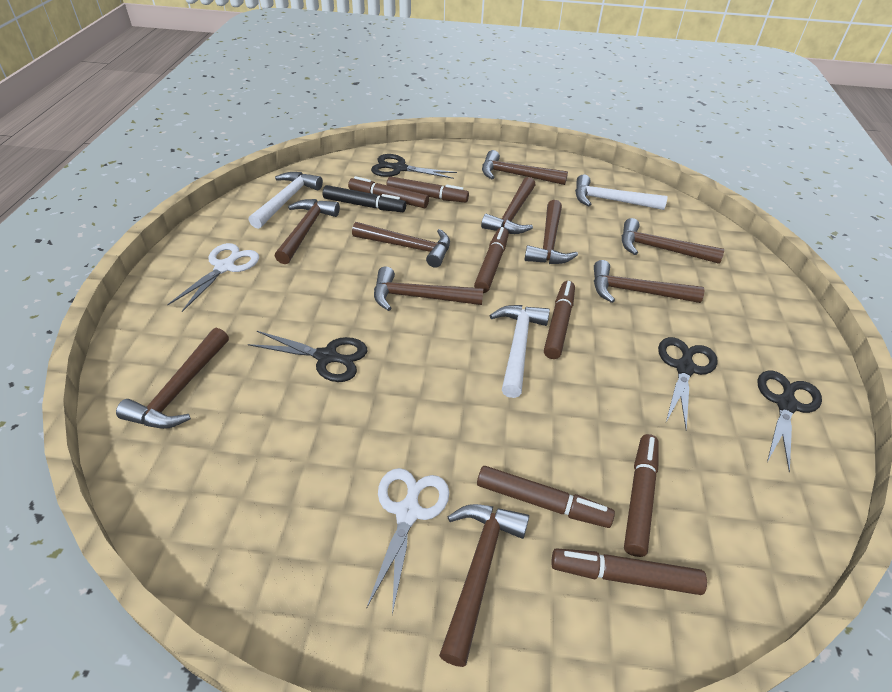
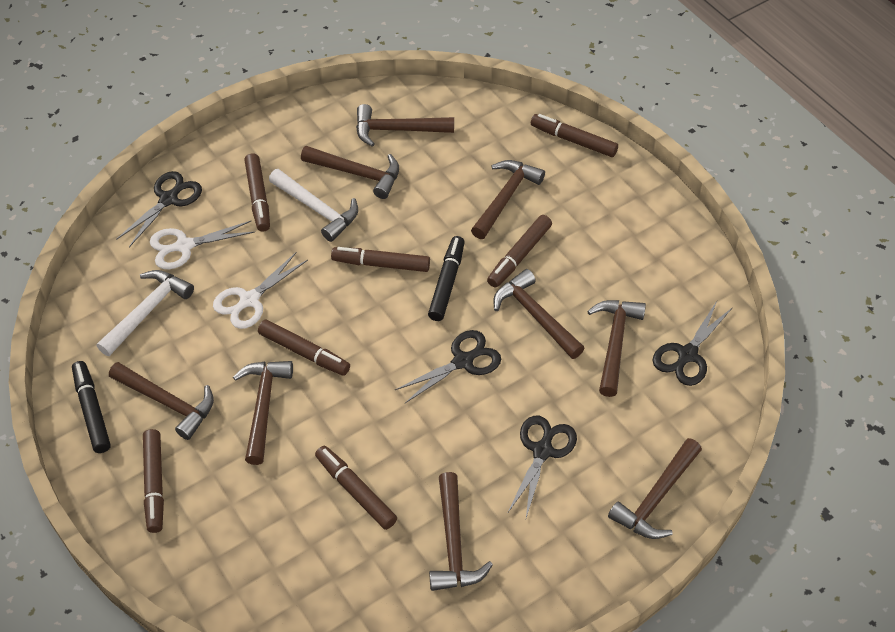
black marker: [323,185,406,212] = 1 -> [72,361,111,453] [428,236,465,321] = 2
brown hammer: [116,328,229,429] [275,199,340,264] [352,222,450,268] [374,266,484,311] [439,504,529,667] [481,177,535,234] [482,150,568,185] [524,200,578,264] [594,260,704,303] [622,218,724,264] = 10 -> [109,362,214,440] [233,361,293,465] [301,146,399,199] [356,104,454,147] [429,472,493,591] [471,160,545,239] [493,269,585,359] [587,300,646,397] [608,438,702,539] = 9
white hammer: [249,172,323,229] [489,305,550,398] [575,174,667,210] = 3 -> [97,270,194,356] [269,169,358,242] = 2

